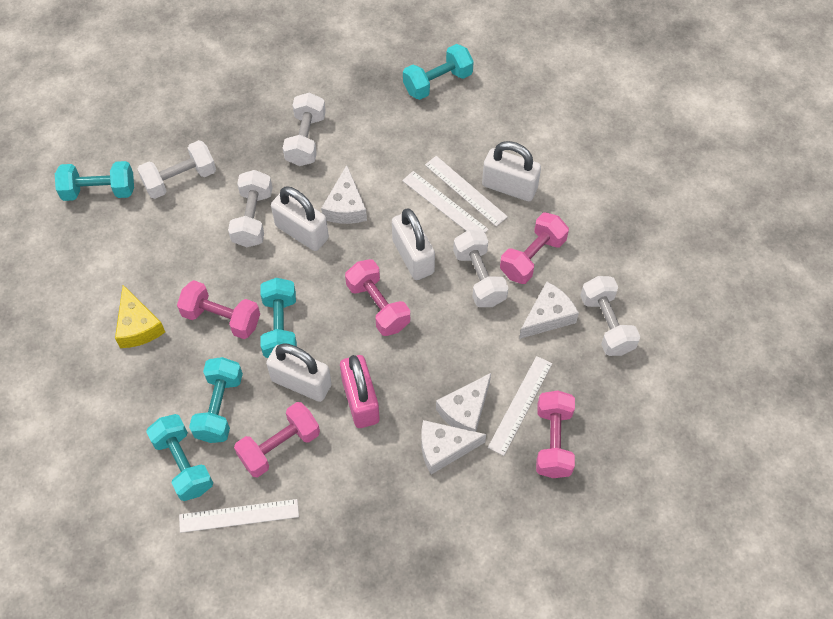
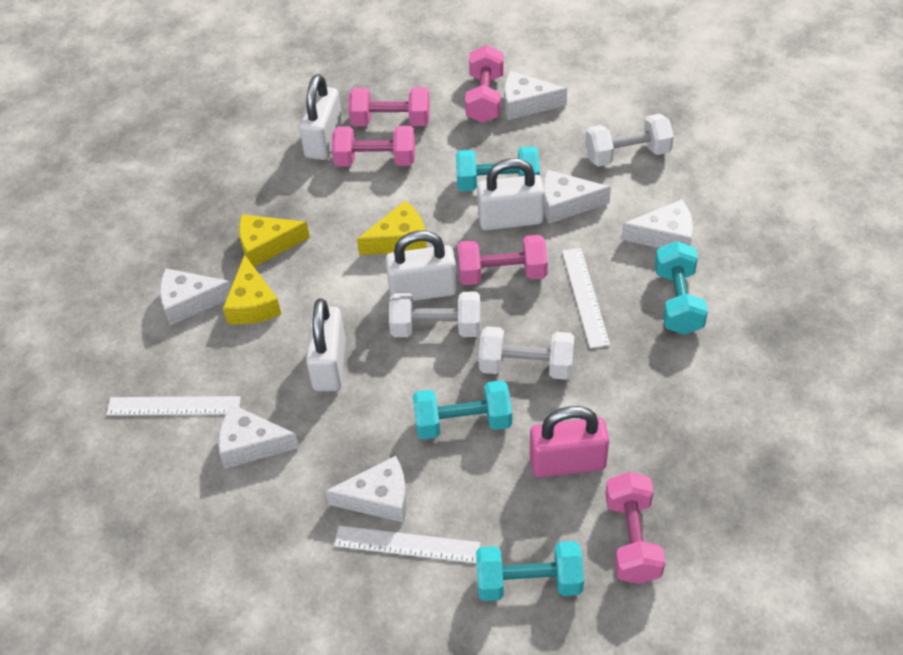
turquoise dumbbell: [55,161,134,201] [146,414,213,501] [189,357,243,443] [260,278,297,358] [403,44,474,100] = 5 -> [413,380,512,440] [456,146,540,191] [476,541,584,601] [655,241,708,335] = 4
white cheese: [321,165,367,224] [421,420,486,474] [436,373,491,432] [519,282,579,339] = 4 -> [160,268,232,325] [218,404,299,469] [325,456,407,523] [504,71,567,120] [543,170,611,224] [622,199,693,248] = 6
white dumbbell: [137,140,216,199] [228,170,272,247] [283,92,326,166] [453,230,509,307] [580,276,640,356] = 5 -> [389,292,481,337] [479,327,574,380] [585,114,674,167] = 3
white ruler: [179,499,299,533] [402,171,489,233] [425,156,508,226] [488,356,552,456] = 4 -> [106,396,241,416] [334,526,480,564] [562,248,610,349] = 3
yellow cheese: [115,285,165,348] = 1 -> [223,255,281,325] [239,214,310,267] [357,201,427,255] = 3

